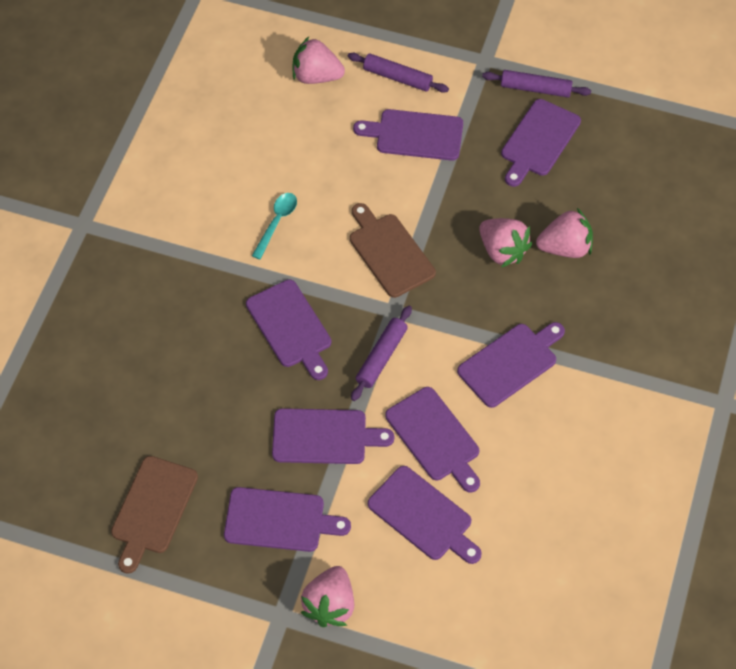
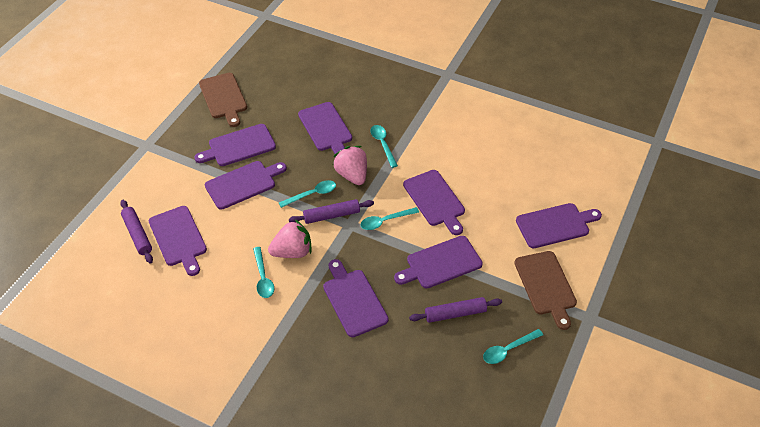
pink strawberry: [292,37,345,84] [300,566,354,627] [479,218,532,268] [536,208,593,258] = 4 -> [268,219,312,258] [333,146,367,185] = 2
turquoise spoon: [252,193,297,259] = 1 -> [253,247,274,298] [279,180,336,208] [360,207,419,230] [371,125,398,168] [483,329,543,364] = 5

